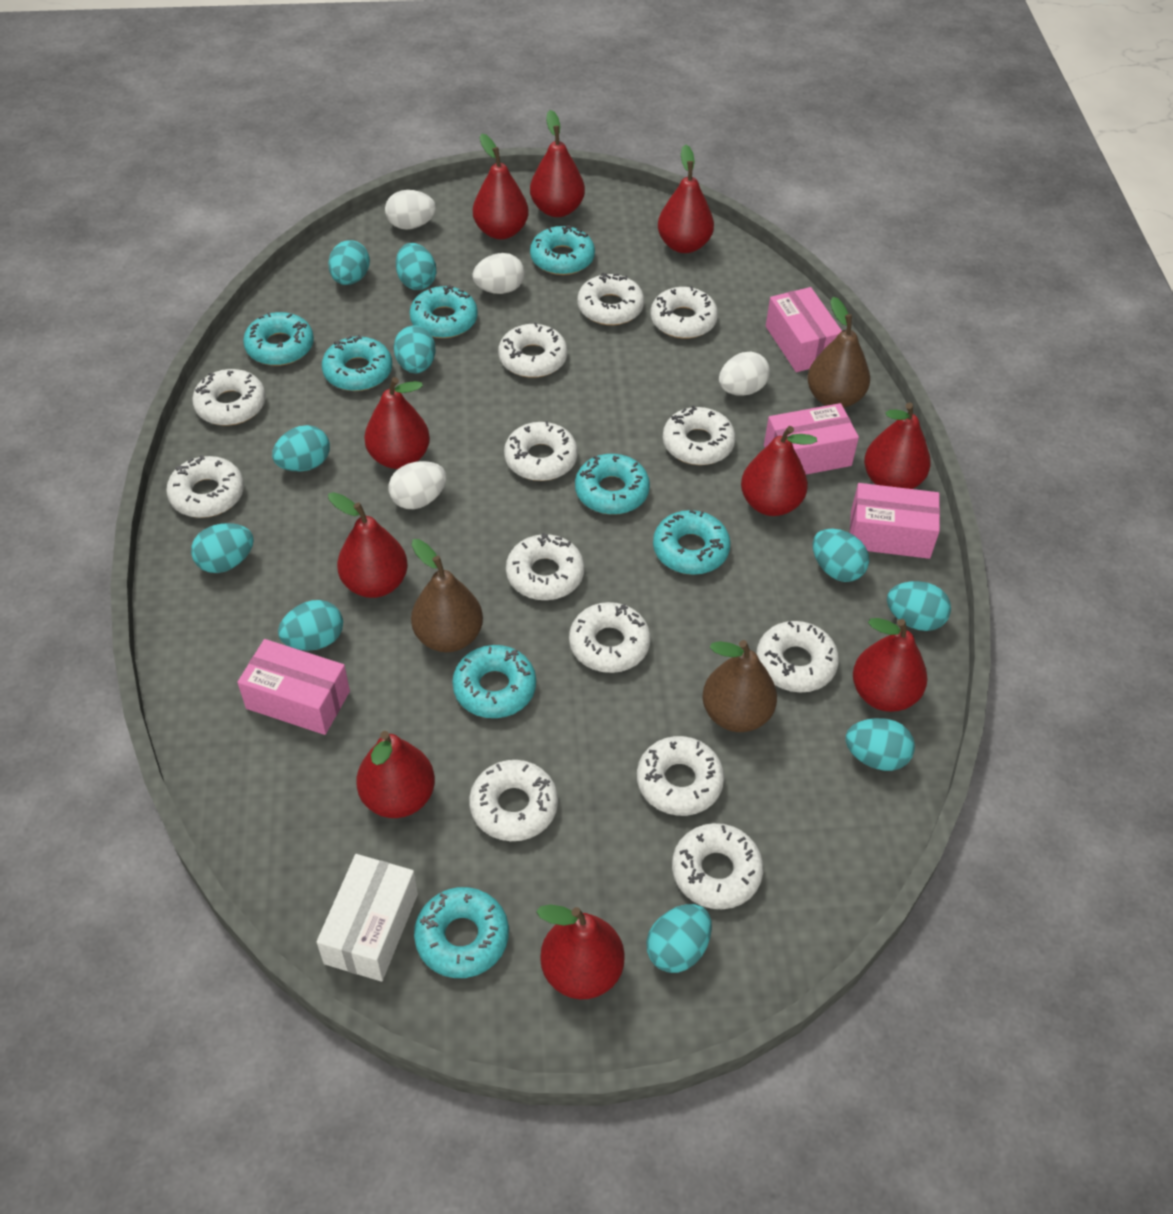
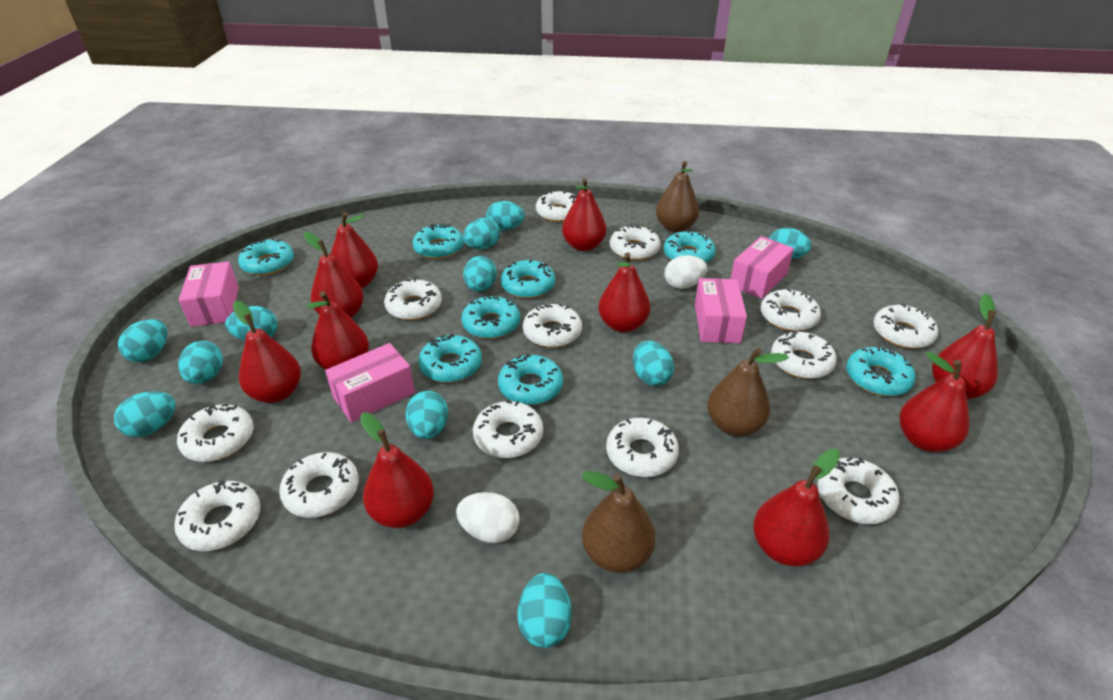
turquoise egg: [191,523,254,573] [272,425,330,471] [278,600,343,651] [328,240,370,285] [394,325,436,373] [396,243,436,290] [646,904,712,973] [813,529,869,582] [845,718,915,771] [887,581,951,631] = 10 -> [114,391,176,437] [118,319,168,362] [178,341,223,384] [225,306,277,341] [406,391,448,439] [463,218,500,249] [463,256,497,292] [486,201,525,230] [517,573,572,648] [633,341,674,386] [769,228,811,259] = 11
white box: [316,854,418,982] = 1 -> none = 0
white egg: [385,190,436,230] [388,461,447,509] [472,253,525,294] [719,352,770,396] = 4 -> [456,492,520,543] [664,255,707,289] = 2

